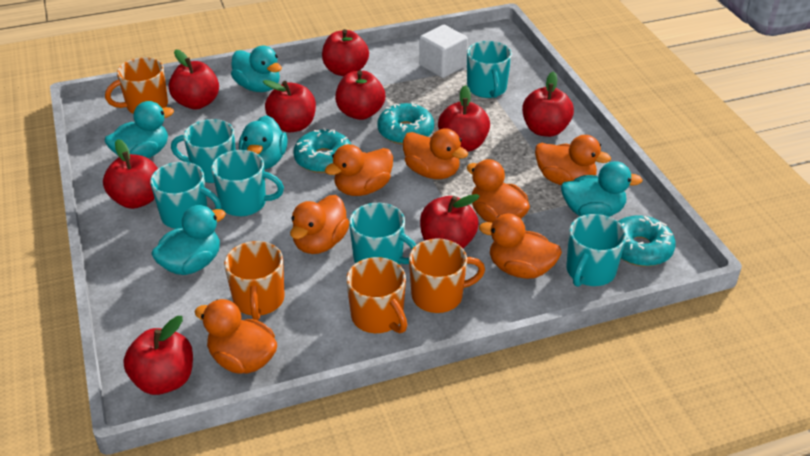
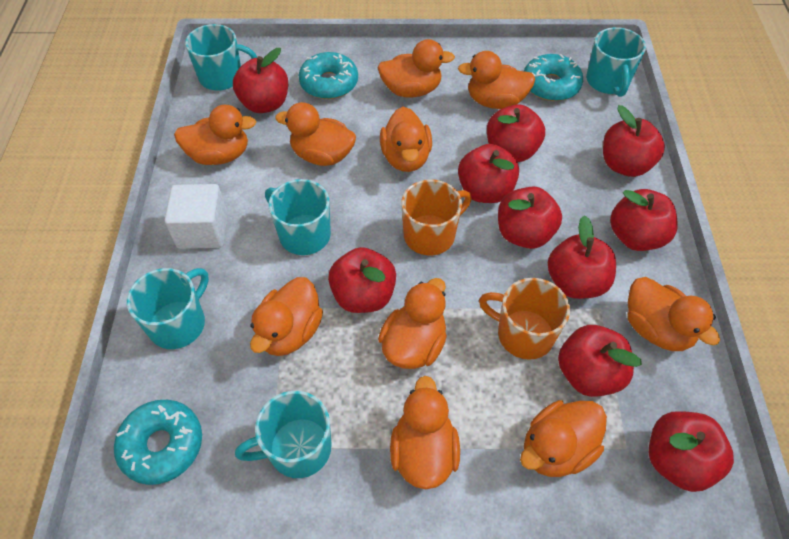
orange duck: [195,299,277,374] [290,195,349,254] [325,144,393,196] [403,128,468,179] [467,159,530,223] [479,213,562,279] [535,135,611,185] = 7 -> [174,105,256,165] [250,277,323,356] [275,102,356,166] [378,39,455,98] [378,278,447,369] [380,107,432,172] [390,376,460,489] [458,51,535,109] [520,400,607,477] [627,277,720,351] = 10
orange mug: [105,57,168,114] [224,241,285,320] [346,257,407,333] [409,238,485,313] = 4 -> [401,179,472,256] [479,278,570,360] = 2
red apple: [103,139,158,209] [123,316,193,395] [169,49,219,110] [263,80,316,132] [322,29,369,76] [335,70,385,120] [420,194,479,248] [438,85,490,152] [522,71,574,137] = 9 -> [233,48,288,113] [328,247,396,313] [458,144,519,203] [487,104,545,162] [498,187,562,249] [548,215,616,299] [558,325,642,397] [603,105,665,177] [610,189,678,251] [649,411,734,492] = 10
turquoise duck: [105,101,174,158] [151,205,226,275] [231,46,282,92] [239,115,288,170] [561,161,643,217] = 5 -> none = 0
turquoise mug: [150,162,222,229] [171,119,236,183] [211,150,284,216] [349,203,416,265] [467,41,512,98] [566,214,626,287] = 6 -> [127,268,209,349] [185,24,257,91] [235,391,332,478] [265,179,331,255] [586,27,646,97] = 5

